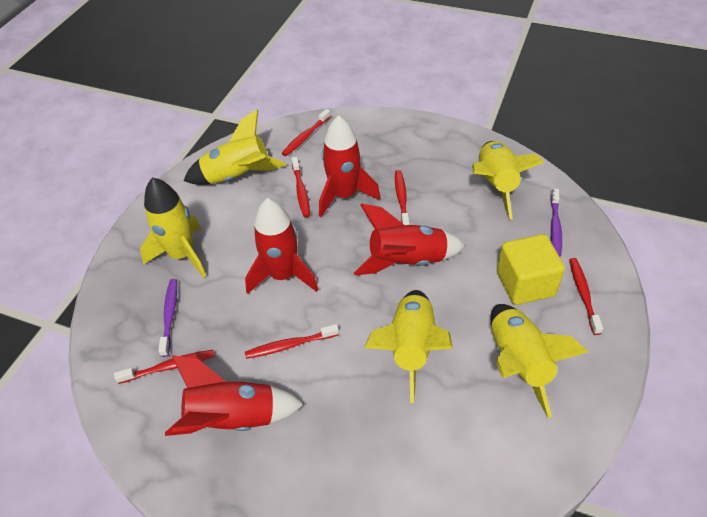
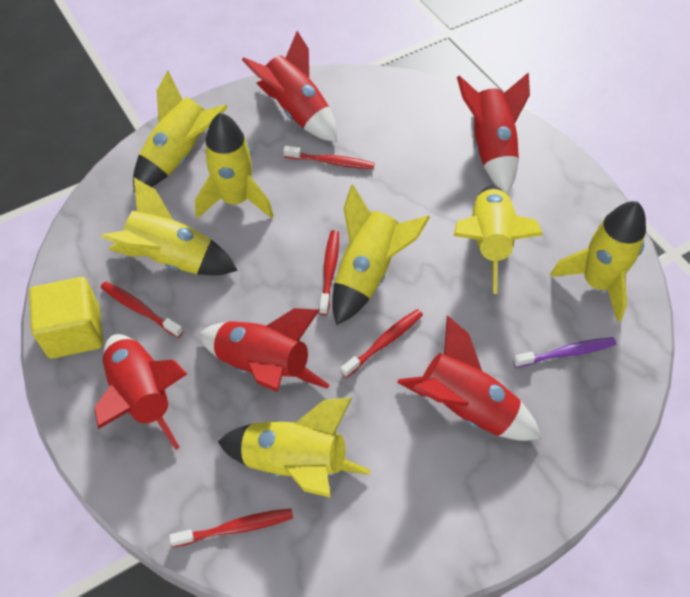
purple toothbrush: [158,279,177,357] [550,188,562,257] = 2 -> [513,337,616,368] = 1
red rocket: [165,355,304,436] [245,198,318,294] [319,115,381,217] [354,203,465,275] = 4 -> [95,334,187,450] [199,308,329,392] [242,31,337,142] [397,316,541,441] [457,73,530,194] = 5
red toothbrush: [114,350,214,384] [245,324,339,359] [281,109,331,156] [291,157,310,217] [395,170,410,225] [569,258,603,335] = 6 -> [101,281,183,338] [169,508,293,547] [283,146,374,169] [319,230,339,315] [341,309,423,378] = 5
yellow rocket: [140,177,206,278] [184,109,286,185] [364,290,453,403] [472,141,545,220] [491,304,588,418] = 5 -> [101,178,238,275] [133,70,228,192] [195,112,273,219] [218,398,371,498] [332,184,430,325] [454,186,543,294] [550,201,646,322] = 7

